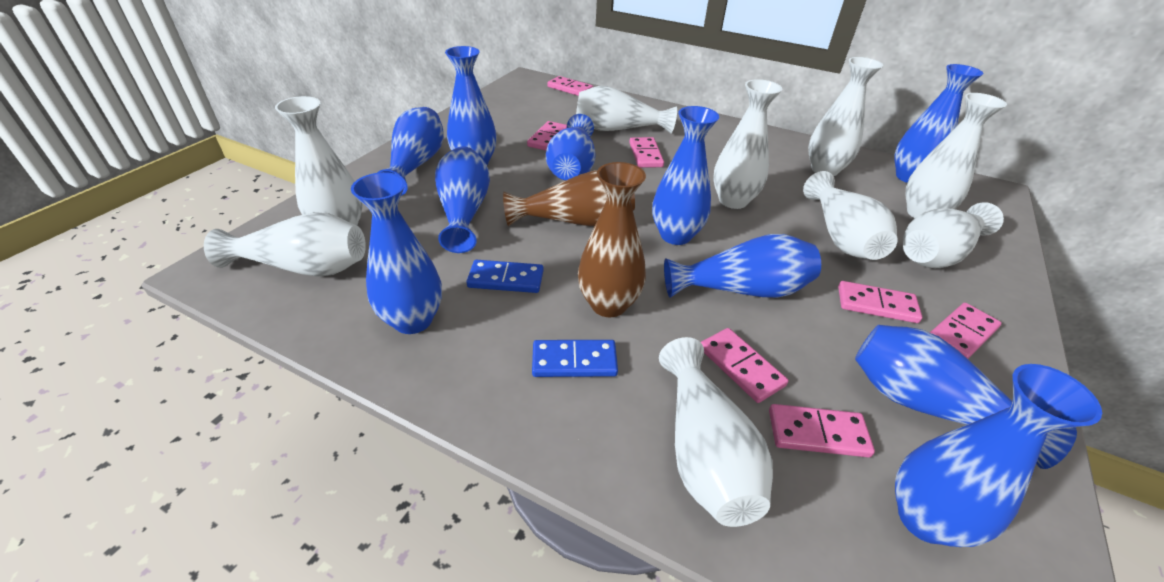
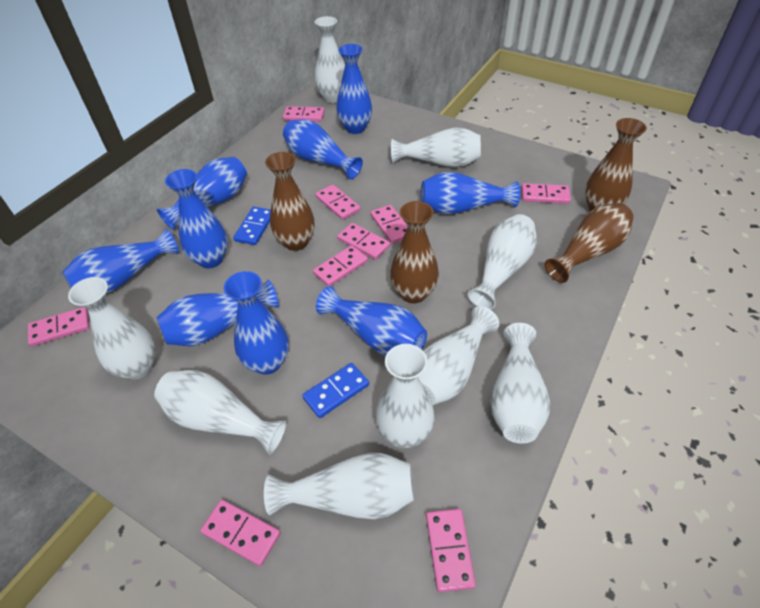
blue vase: [351,172,442,334] [377,107,444,196] [435,146,490,253] [445,46,497,165] [546,114,596,181] [652,106,719,245] [664,234,821,298] [855,325,1077,469] [895,64,983,183] [895,364,1102,547] = 10 -> [63,229,179,293] [157,157,247,230] [157,280,279,346] [165,169,228,268] [224,271,289,375] [283,119,363,180] [316,286,427,356] [336,44,372,134] [421,172,520,215] = 9
brown vase: [503,170,635,226] [578,162,646,317] = 2 -> [265,152,315,251] [390,201,439,303] [545,203,633,283] [585,118,647,211] = 4
pink domino: [527,121,567,150] [547,76,593,96] [630,137,664,168] [701,328,788,403] [769,404,875,458] [838,281,922,323] [930,303,1002,359] = 7 -> [28,307,90,347] [200,500,281,566] [283,106,325,122] [313,245,368,286] [315,184,360,220] [337,223,390,260] [370,205,408,244] [426,509,476,592] [521,183,571,204] = 9

